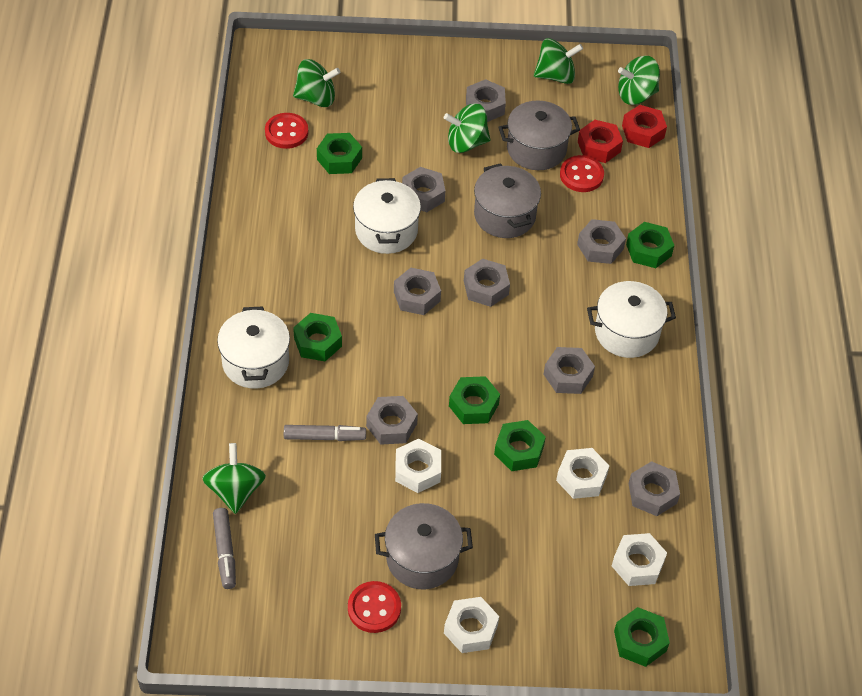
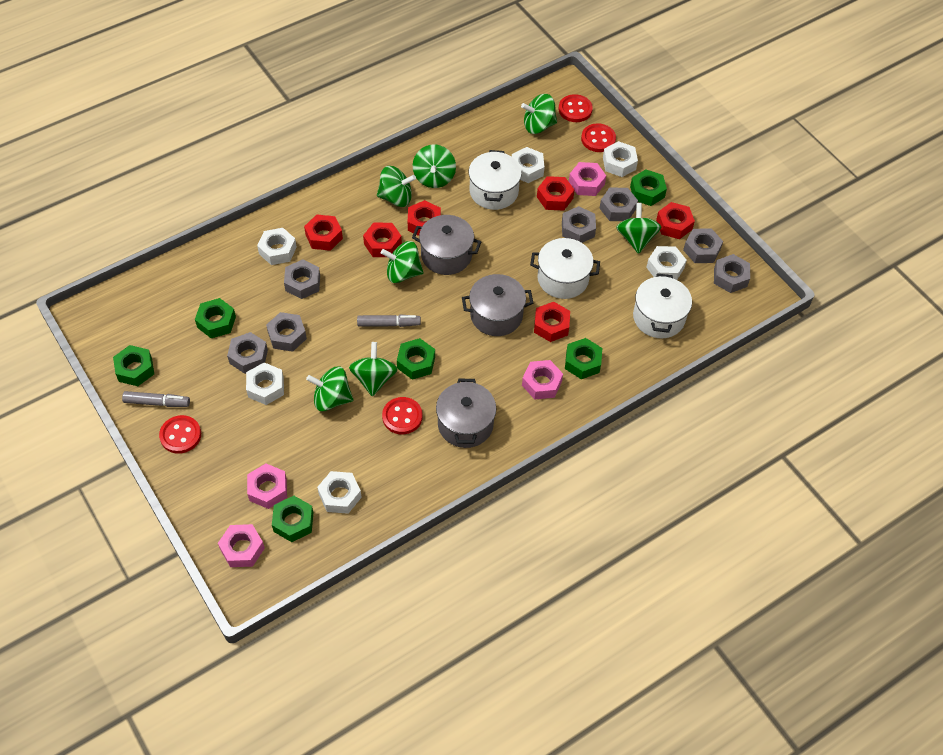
green spinning top: [202,443,266,514] [293,59,341,107] [444,103,490,153] [534,38,583,84] [618,56,660,105] = 5 -> [306,366,353,411] [349,342,398,397] [377,166,416,207] [381,241,424,283] [413,144,456,188] [521,94,557,134] [616,203,661,254] = 7
grey nut: [366,396,418,445] [394,268,441,315] [402,167,445,212] [464,259,510,307] [466,79,506,122] [543,347,595,394] [577,219,626,264] [628,461,680,516] = 8 -> [227,332,268,374] [266,312,307,352] [284,259,320,299] [562,206,596,243] [599,187,638,221] [683,228,723,263] [714,254,750,293] = 7
pink nut: none = 0 -> [218,524,265,567] [247,463,287,509] [522,360,563,400] [569,162,606,196] = 4
red button: [265,113,309,149] [348,581,401,633] [560,155,604,192] = 3 -> [159,415,201,454] [382,397,423,434] [559,94,593,122] [581,123,616,152] = 4
red nut: [578,120,623,163] [622,105,667,148] = 2 -> [304,214,343,251] [363,223,402,257] [408,200,441,236] [534,302,570,342] [537,176,574,211] [656,202,695,239] = 6
white nut: [395,439,441,493] [444,597,499,653] [556,448,609,499] [612,533,667,586] = 4 -> [246,362,284,405] [257,228,297,265] [317,471,362,514] [512,147,544,183] [603,141,638,177] [646,246,687,280] = 6

